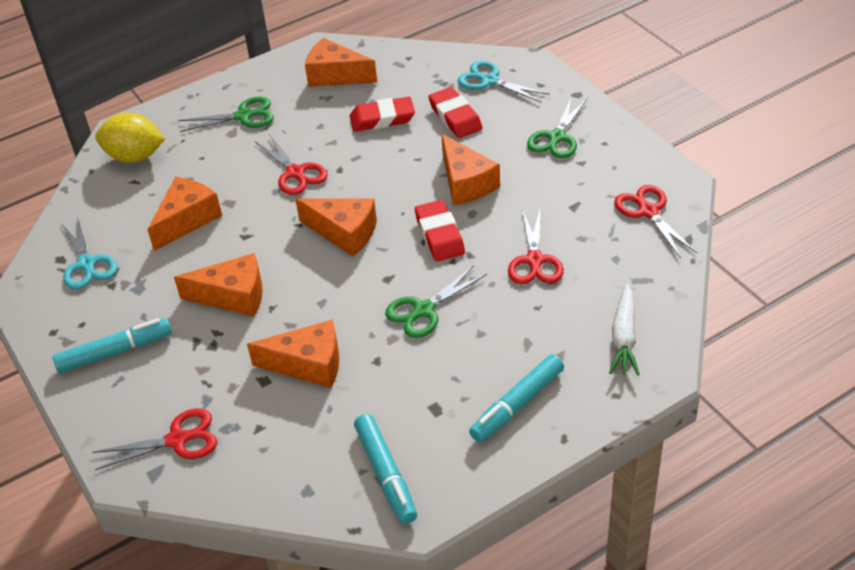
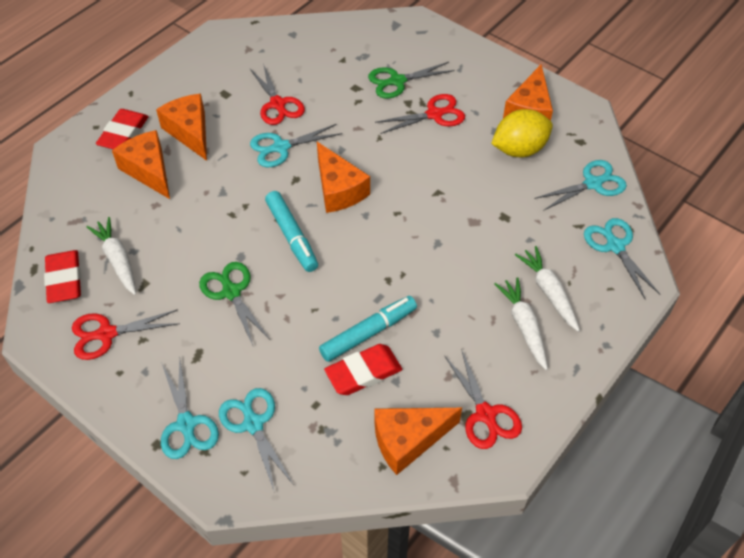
green scissors: [178,97,274,132] [385,265,487,338] [527,96,588,158] = 3 -> [199,262,270,346] [368,62,455,99] = 2
orange cheese: [147,177,222,251] [174,253,263,317] [247,320,339,388] [295,198,377,256] [305,38,377,87] [441,134,500,205] = 6 -> [112,130,170,199] [156,94,207,161] [317,142,370,213] [375,408,462,475] [503,64,553,121] = 5
turquoise marker: [53,318,172,373] [354,414,417,524] [469,354,564,442] = 3 -> [265,191,318,272] [319,296,417,362] = 2
turquoise scissors: [61,215,117,290] [458,61,550,103] = 2 -> [161,359,219,459] [219,388,294,493] [250,124,342,167] [534,160,627,211] [584,218,661,300] = 5
white carrot: [609,284,640,376] = 1 -> [87,217,136,295] [495,277,548,370] [515,246,580,332] = 3

